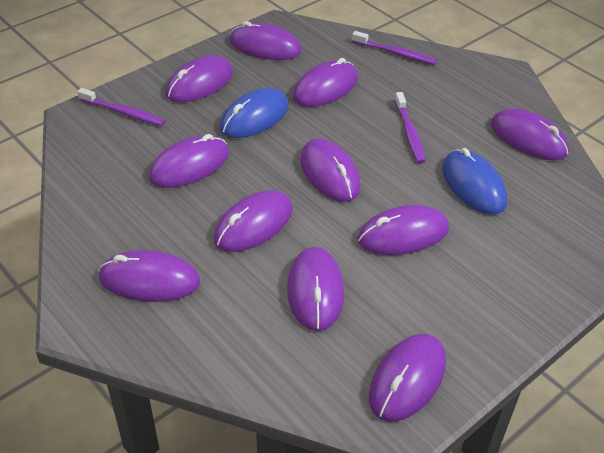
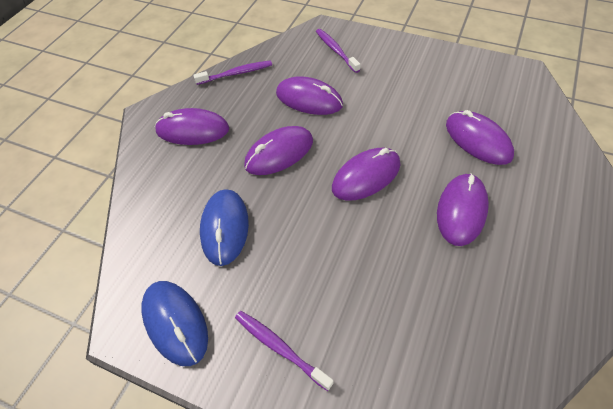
purple mouse: [98,250,200,302] [149,134,229,188] [166,55,233,103] [214,190,293,252] [229,21,302,60] [287,247,344,331] [293,58,358,107] [300,138,361,202] [358,205,449,255] [369,334,446,422] [491,108,569,160] = 11 -> [155,108,229,145] [244,126,313,175] [276,76,343,115] [332,148,400,201] [437,173,489,246] [446,110,514,165] = 6

